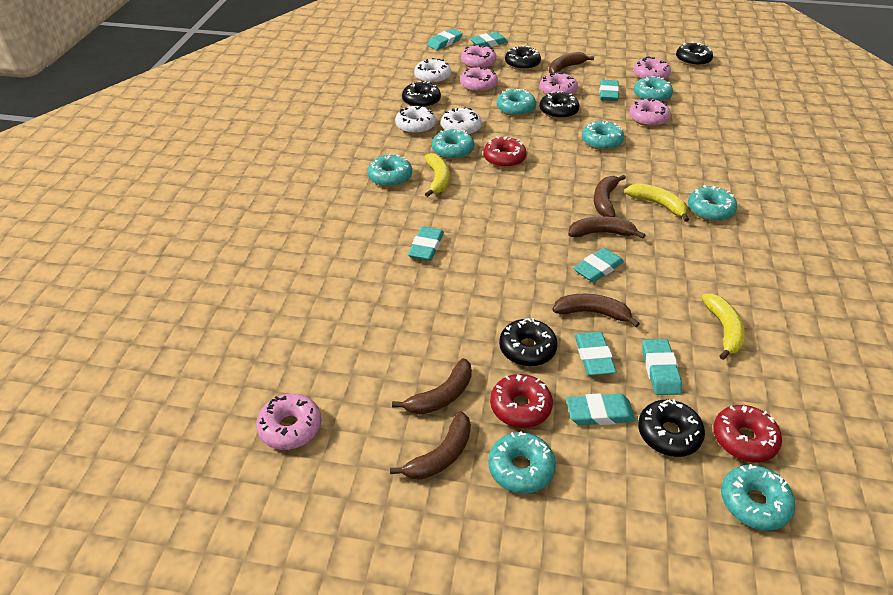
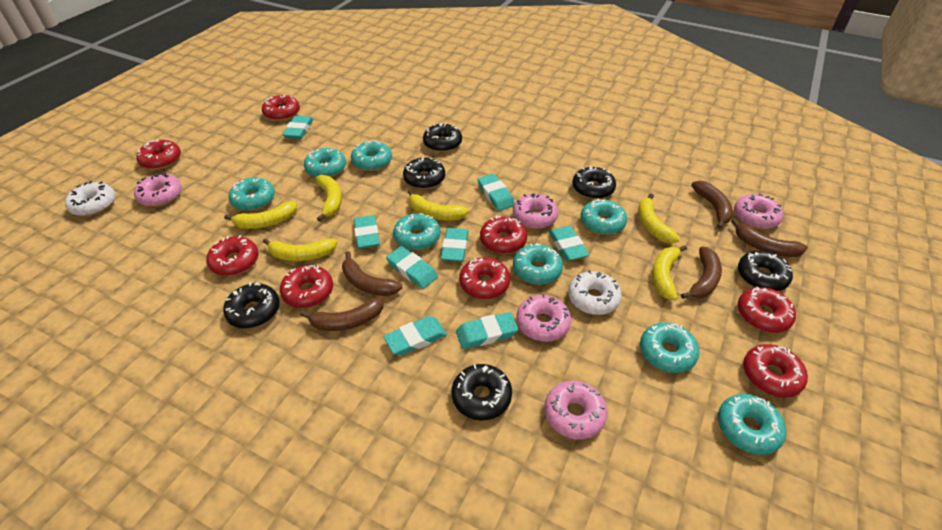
brown banana: [390,411,471,480] [392,358,472,415] [549,52,594,73] [553,294,640,327] [568,216,645,239] [594,175,626,217] = 6 -> [300,297,384,331] [342,251,403,296] [681,247,722,299] [691,181,733,229] [731,219,808,257] = 5
pink donut: [256,393,321,450] [460,66,498,93] [461,44,497,68] [540,72,578,95] [629,98,671,127] [633,56,671,80] = 6 -> [134,173,182,207] [513,193,558,229] [516,294,571,342] [544,381,608,440] [734,194,783,229] = 5
red donut: [483,136,527,168] [490,374,553,428] [713,405,782,462] = 3 -> [136,140,181,170] [206,235,259,276] [262,95,300,121] [280,265,333,308] [459,257,510,299] [480,216,527,254] [738,287,796,333] [743,344,808,398] = 8
white donut: [395,106,436,134] [414,58,451,84] [441,107,482,135] = 3 -> [65,181,116,216] [568,270,622,315] = 2
yellow banana: [424,153,450,197] [624,184,689,222] [701,294,745,360] = 3 -> [224,201,297,229] [263,238,337,261] [316,175,342,221] [408,190,469,220] [638,194,680,243] [652,245,687,301] = 6

